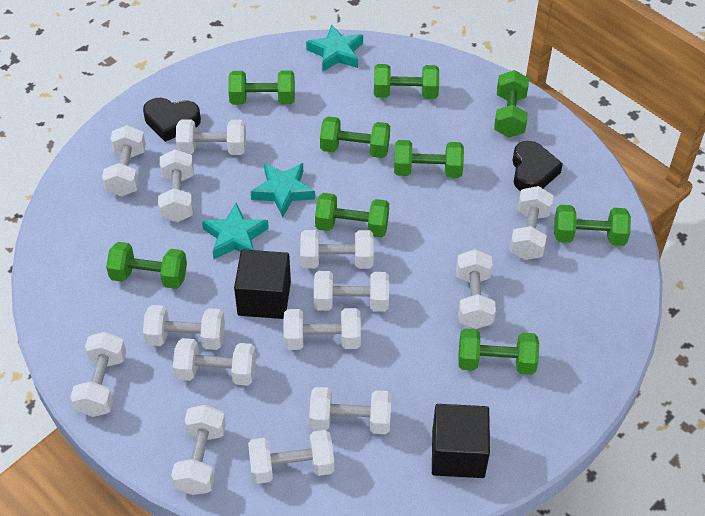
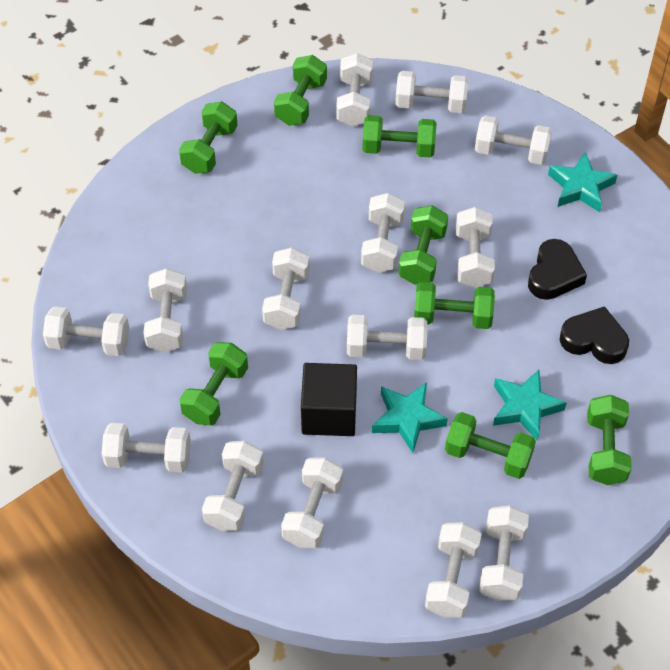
black cube: [234,249,291,319] [432,404,490,478] = 2 -> [301,363,357,436] = 1
green dumbbell: [106,242,187,289] [228,70,295,105] [315,193,389,238] [320,116,390,158] [374,64,439,99] [394,140,464,178] [458,328,539,375] [494,70,529,137] [554,205,631,246] = 9 -> [179,101,238,174] [179,342,248,425] [274,55,327,126] [362,115,437,158] [398,205,448,285] [414,282,495,329] [445,412,536,479] [587,395,632,485] = 8

